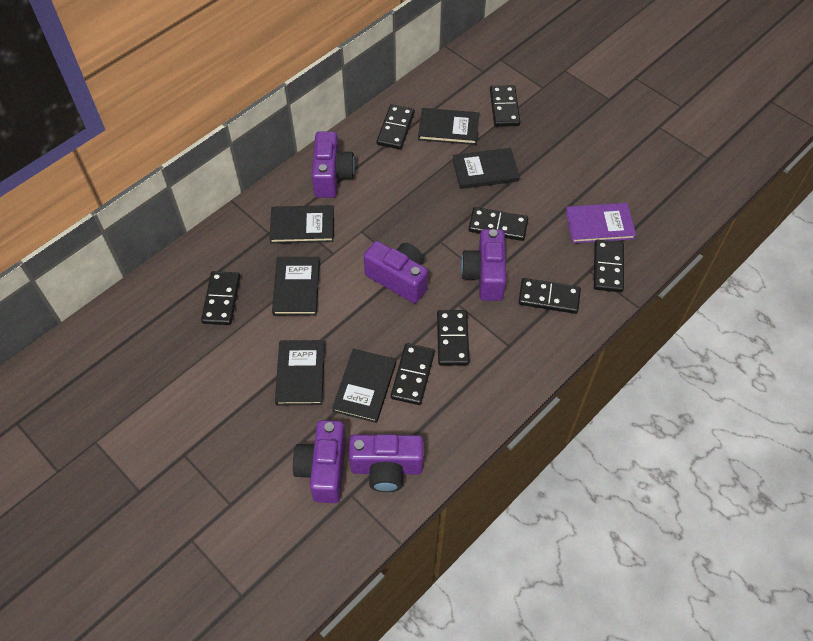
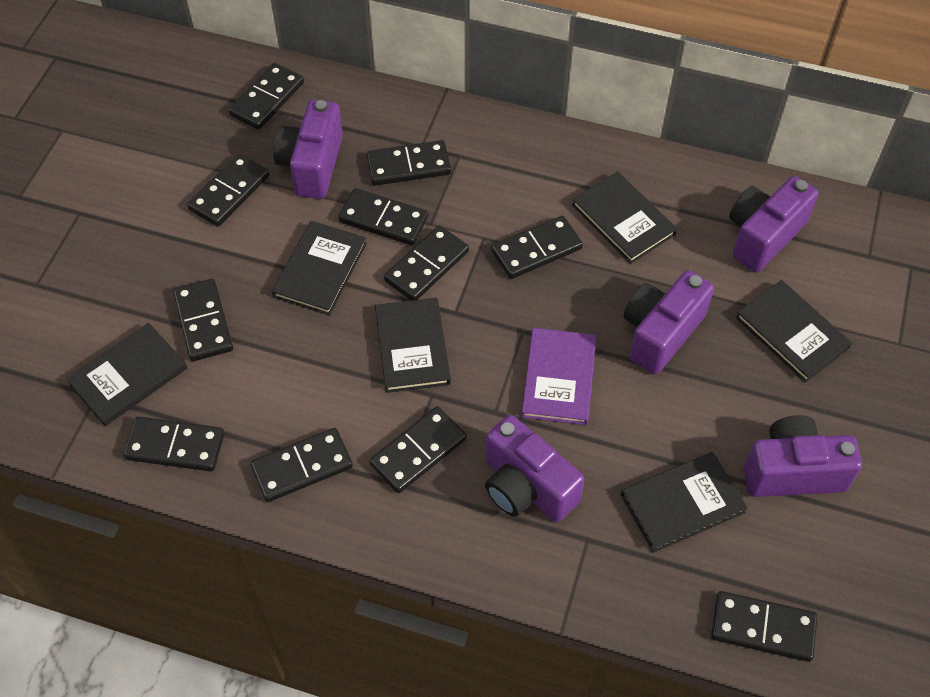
black domino: [201,271,240,325] [377,104,415,149] [391,343,435,405] [437,310,469,366] [469,207,528,241] [490,85,520,127] [518,278,581,314] [594,240,624,292] = 8 -> [123,417,225,472] [173,279,233,361] [187,154,269,227] [228,63,304,130] [250,428,353,502] [338,188,428,245] [367,140,451,186] [369,407,467,493] [384,225,469,301] [491,216,583,279] [711,591,818,662] = 11

